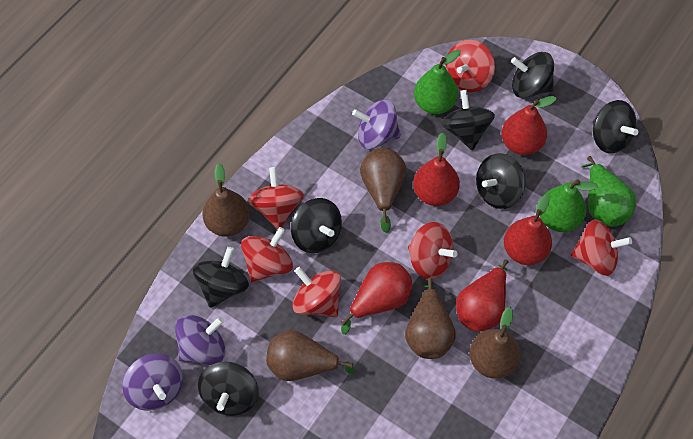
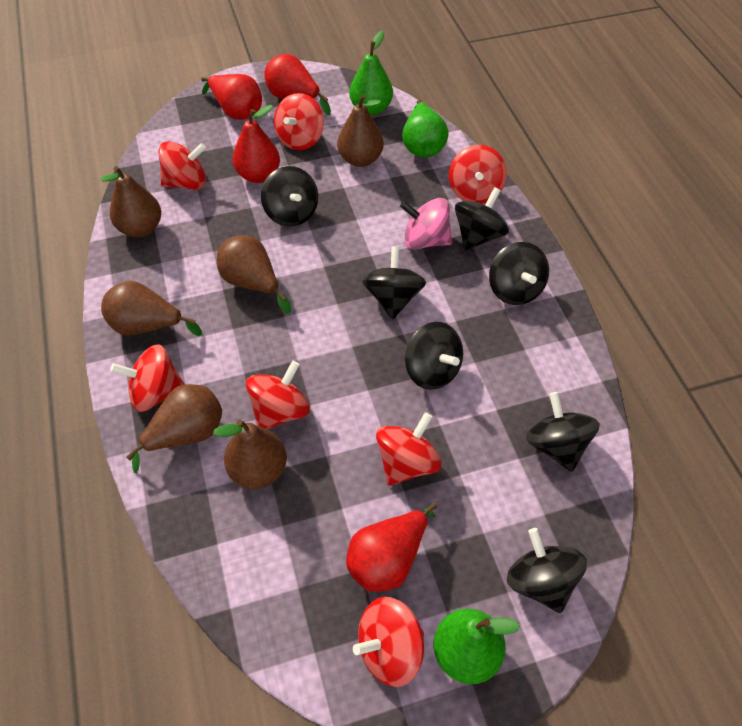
brown pear: [202,163,250,237] [266,330,354,381] [360,148,406,233] [405,278,456,359] [470,307,521,379] = 5 -> [100,166,161,237] [101,281,202,336] [126,384,222,473] [213,420,287,489] [217,235,291,314] [337,95,384,167] = 6
pink spinning top: none = 0 -> [400,198,452,250] = 1
purple spinning top: [122,353,183,411] [175,315,225,365] [352,99,401,149] = 3 -> none = 0
red pear: [341,262,412,335] [413,132,460,206] [456,259,508,332] [501,96,557,155] [504,194,552,265] = 5 -> [201,74,262,120] [232,105,280,183] [264,54,331,115] [346,503,437,592] = 4
red spinning top: [241,227,293,282] [248,167,304,229] [293,267,341,317] [408,222,458,279] [446,40,495,92] [571,220,632,276] = 6 -> [110,344,185,412] [159,141,206,190] [246,361,310,429] [274,93,324,150] [353,597,424,687] [376,412,442,486] [449,145,507,204] = 7

